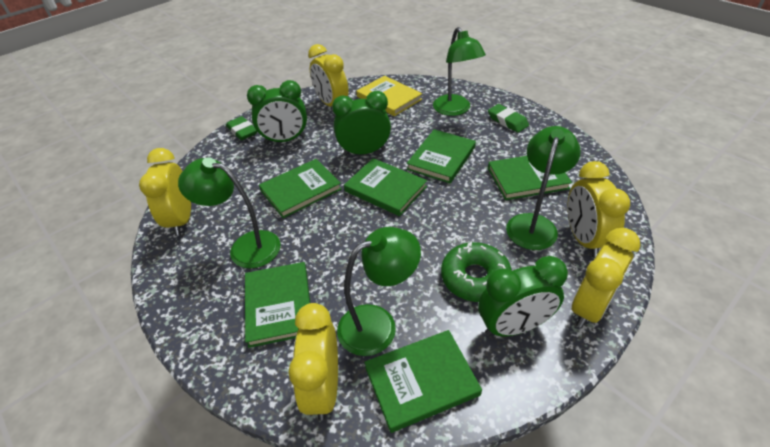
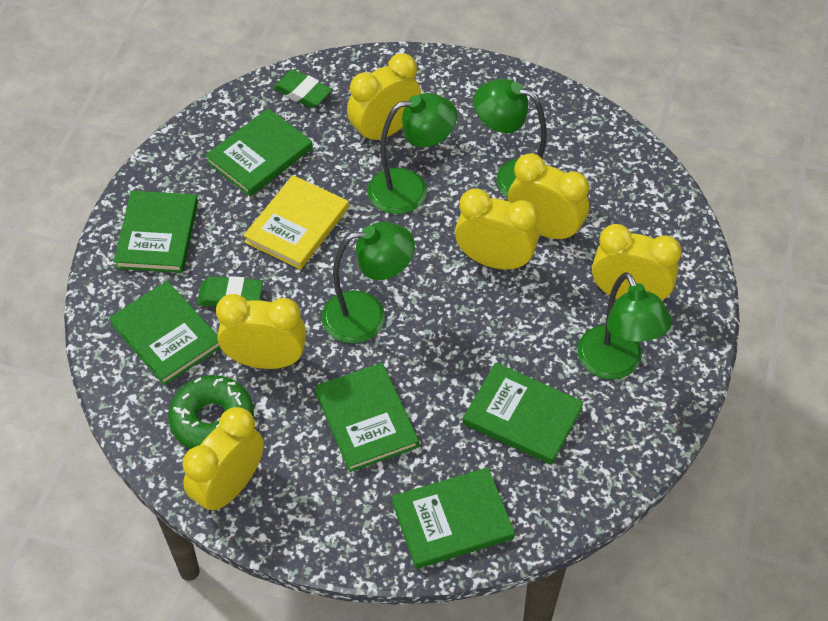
green clock: [247,80,307,144] [332,91,391,156] [478,256,568,336] = 3 -> none = 0
yellow clock: [139,148,191,236] [288,303,338,420] [308,44,349,106] [568,161,630,258] [572,228,641,328] = 5 -> [183,407,264,514] [216,294,306,369] [347,53,421,144] [455,189,539,270] [508,153,589,242] [592,224,682,300] = 6

